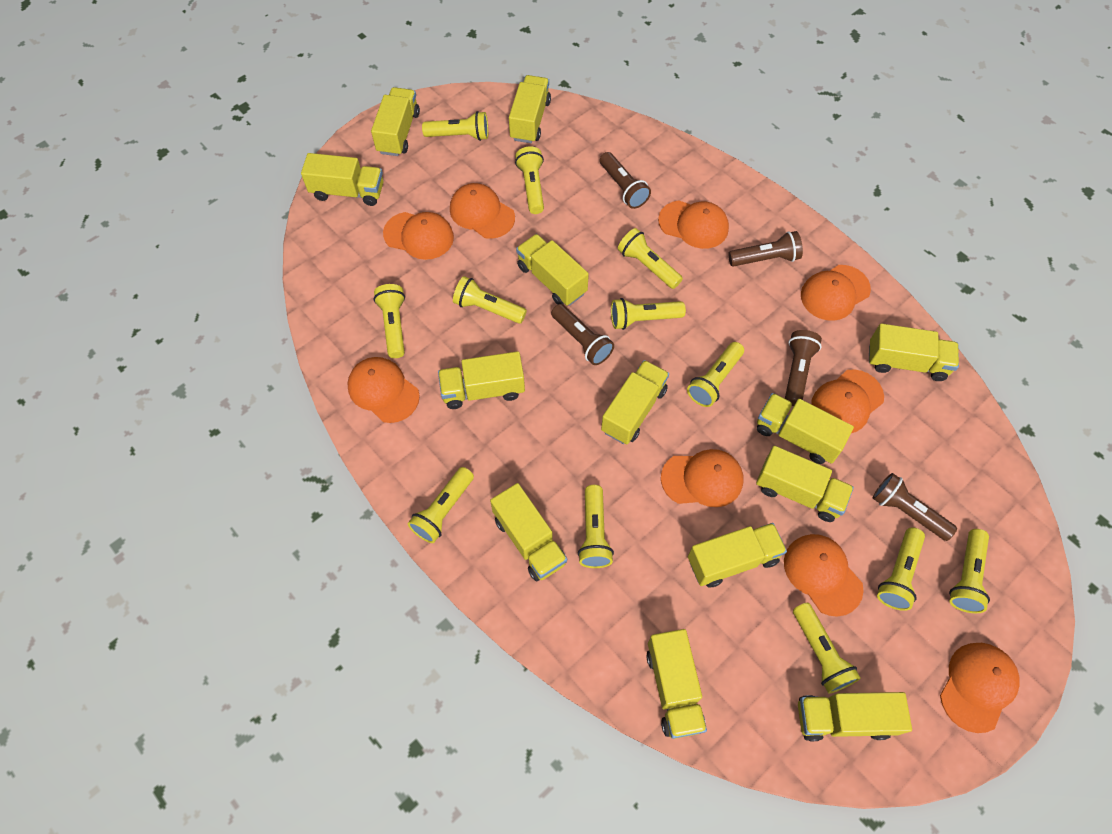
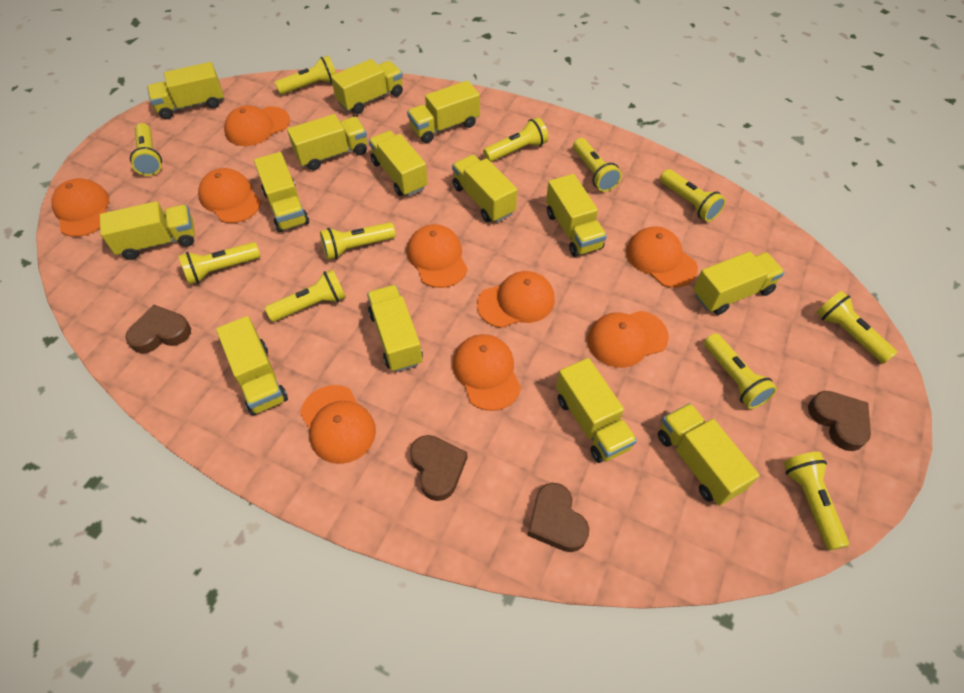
brown flashlight: [551,304,614,365] [600,152,651,209] [728,231,803,267] [785,330,822,406] [873,473,957,541] = 5 -> none = 0
brown heart: none = 0 -> [125,305,191,354] [410,435,468,501] [527,483,589,552] [808,391,871,451] = 4
yellow flashlight: [374,284,405,358] [408,467,474,543] [422,111,488,141] [453,276,527,324] [515,146,544,214] [578,485,614,568] [611,298,686,330] [618,228,683,289] [687,342,744,407] [793,602,861,694] [877,527,925,611] [949,529,990,613] = 12 -> [130,123,162,176] [178,242,261,284] [265,269,346,322] [275,55,336,95] [320,222,396,260] [483,117,548,162] [573,138,622,192] [660,169,726,222] [704,333,777,409] [784,452,849,551] [816,291,897,364] = 11
yellow truck: [301,153,383,206] [371,87,420,156] [438,351,525,409] [490,483,567,582] [509,75,551,143] [516,234,589,306] [601,360,669,444] [646,629,707,739] [688,523,787,587] [756,446,854,522] [757,393,854,464] [798,692,912,741] [869,323,959,381] = 13 -> [100,201,195,260] [147,62,224,119] [216,316,288,415] [254,152,309,233] [287,114,367,170] [331,59,403,114] [367,285,423,372] [369,131,428,196] [407,81,480,143] [452,155,517,223] [546,174,607,257] [556,358,637,463] [658,403,759,506] [693,251,785,315] = 14

